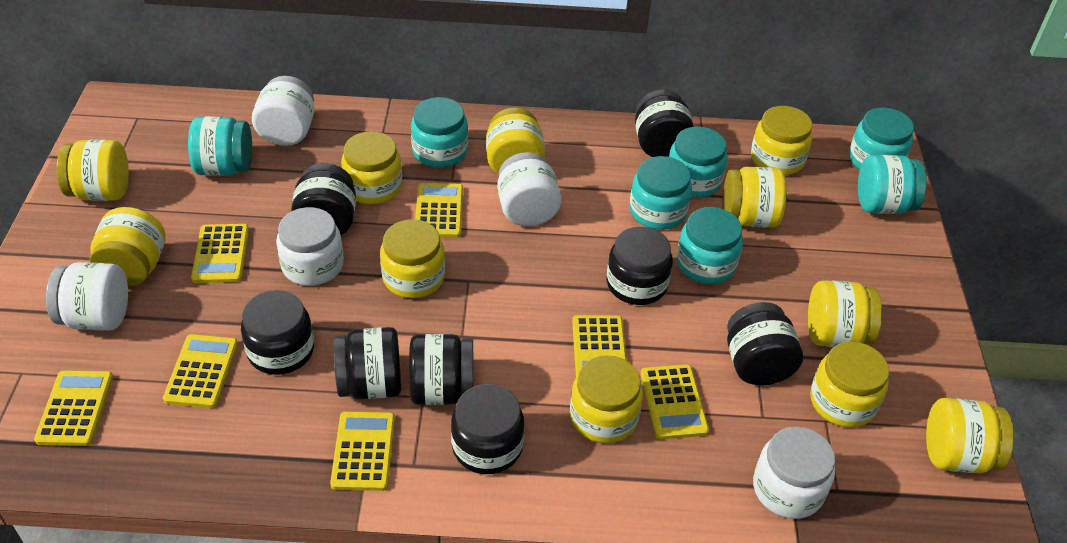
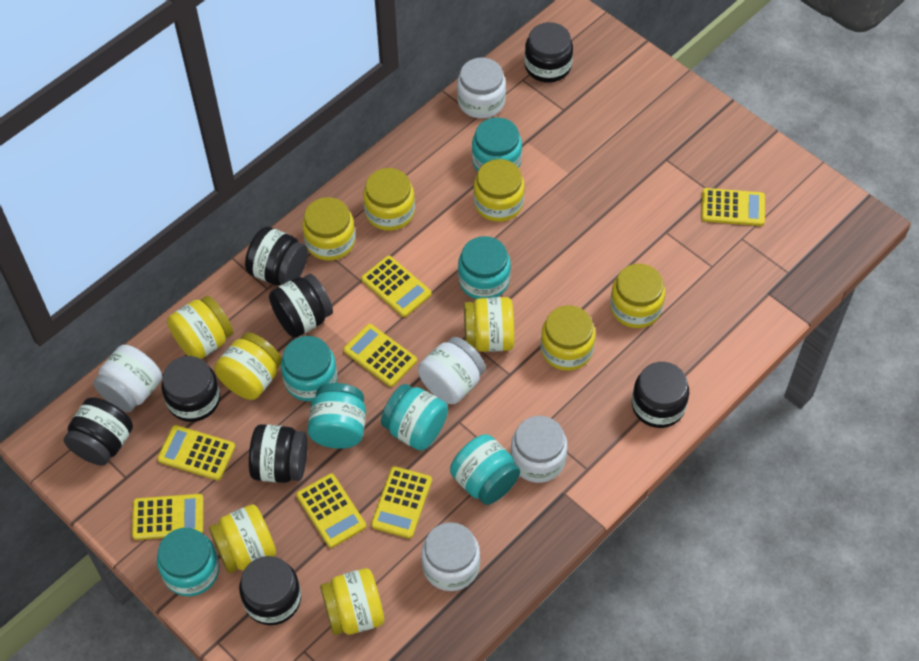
yellow jar: [57,140,129,201] [89,207,166,287] [341,131,402,204] [380,219,445,298] [486,108,545,175] [570,355,643,443] [723,167,786,228] [751,106,813,175] [808,280,882,347] [810,342,889,428] [926,398,1014,473] = 11 -> [167,296,233,359] [209,504,276,573] [214,333,282,400] [302,197,355,261] [320,568,384,635] [363,168,415,231] [464,297,514,352] [473,159,525,222] [540,305,596,371] [610,264,665,328] = 10

